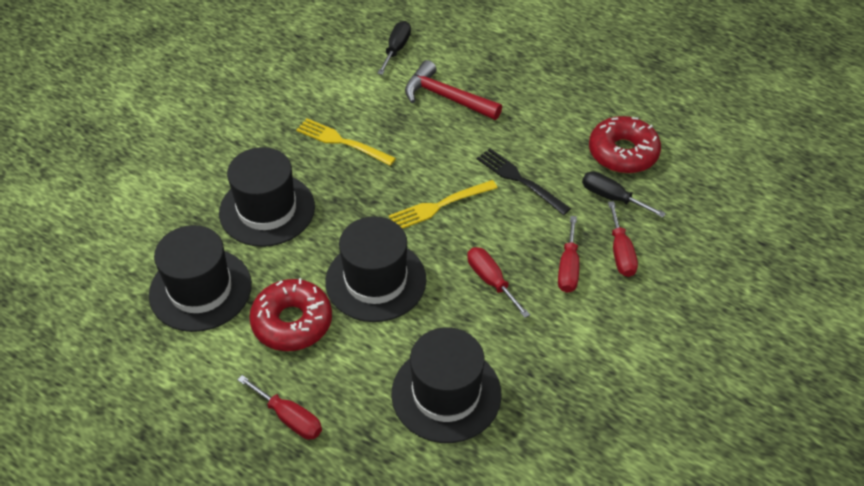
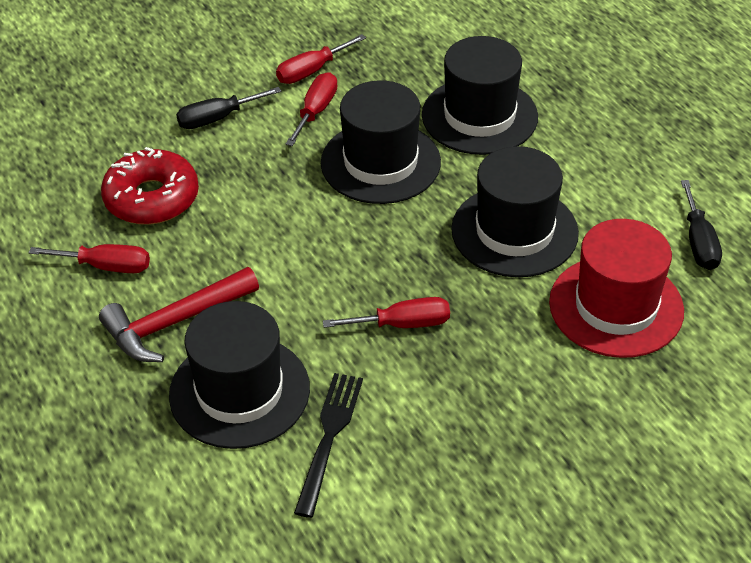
red donut: [249,278,332,351] [589,116,661,173] = 2 -> [101,147,199,225] = 1
red hat: none = 0 -> [549,219,684,358] = 1
yellow fork: [296,118,396,166] [389,180,498,229] = 2 -> none = 0

